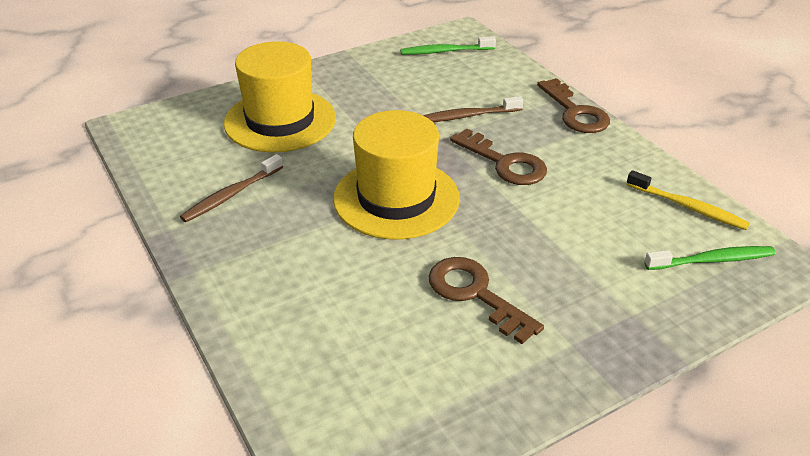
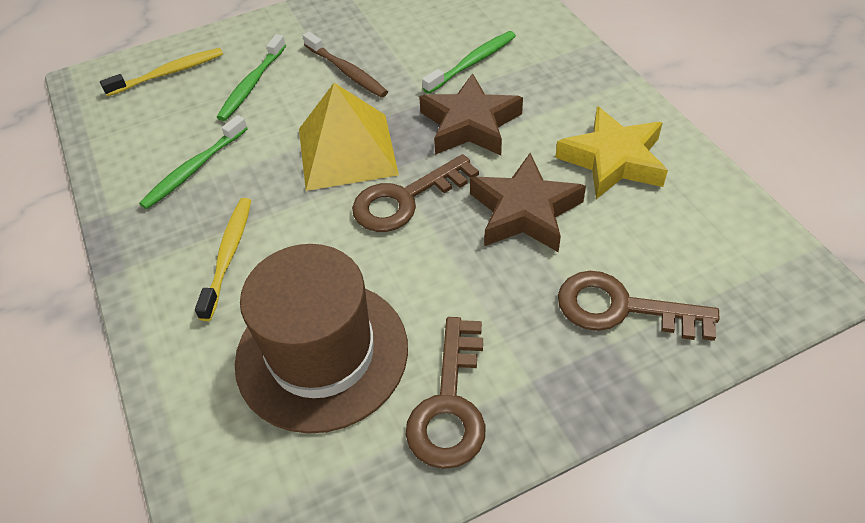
brown hat: none = 0 -> [235,244,408,434] = 1
brown star: none = 0 -> [419,73,523,155] [470,153,586,252] = 2
brown toothbrush: [180,154,283,222] [423,96,523,122] = 2 -> [303,32,388,98] = 1
green toothbrush: [400,36,496,55] [644,246,776,270] = 2 -> [139,115,248,209] [217,34,286,121] [422,31,516,94] = 3
yellow hat: [224,41,336,153] [333,110,460,239] = 2 -> none = 0
yellow pyramid: none = 0 -> [299,83,399,191] = 1
yellow star: none = 0 -> [555,106,668,199] = 1
yellow toothbrush: [626,170,750,230] = 1 -> [100,48,223,96] [195,198,251,321] = 2

